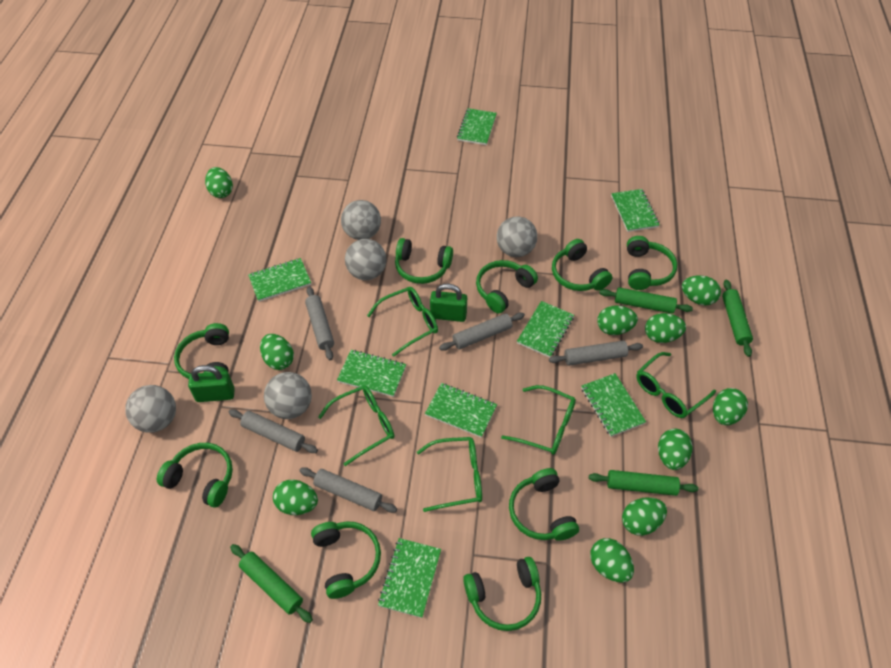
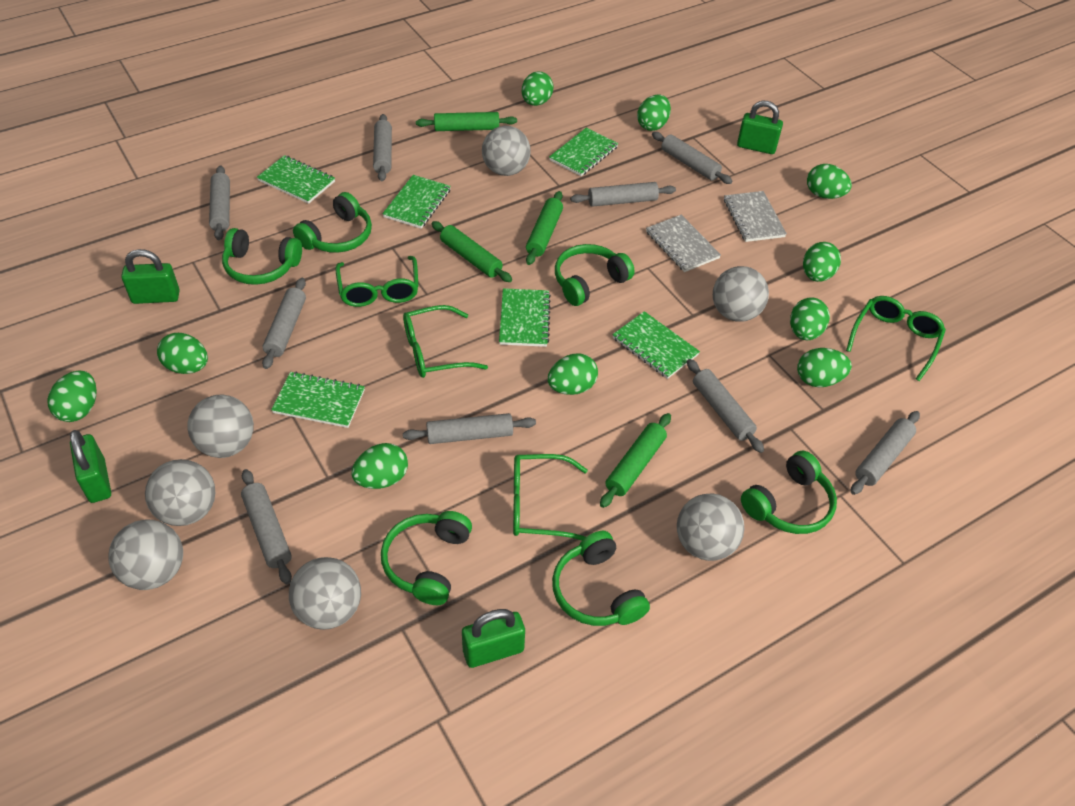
green glasses: [318,385,395,466] [367,287,438,357] [417,437,482,512] [501,385,576,455] [636,352,716,418] = 5 -> [335,256,418,307] [403,305,488,378] [513,454,588,540] [846,296,946,381] = 4
green headphones: [157,443,233,507] [174,323,229,379] [311,521,381,599] [395,238,453,284] [463,557,541,631] [476,260,538,313] [509,468,579,541] [552,239,612,291] [627,236,677,290] = 9 -> [222,228,302,285] [293,192,372,253] [381,511,472,605] [552,531,650,626] [555,244,635,306] [741,451,837,534] = 6
green notebook: [248,258,311,302] [337,350,406,397] [378,538,441,618] [425,383,497,438] [457,108,497,145] [517,301,574,358] [581,373,646,437] [611,189,660,232] = 8 -> [257,155,335,204] [271,371,365,428] [382,175,451,229] [499,288,551,347] [549,128,618,176] [612,311,700,379] = 6
green padlock: [188,365,235,402] [430,284,467,322] = 2 -> [70,430,111,503] [121,249,180,304] [462,609,525,668] [737,101,783,154] = 4
grey ball: [125,385,176,433] [264,372,312,419] [341,200,381,240] [345,239,386,280] [497,216,537,257] = 5 -> [108,519,183,590] [145,459,215,526] [187,395,254,458] [289,557,361,630] [482,126,531,176] [677,493,744,561] [713,266,769,322] = 7
grey notebook: none = 0 -> [646,215,721,272] [724,191,787,242] = 2
grey rolling pin: [229,409,318,453] [299,467,397,513] [305,286,334,360] [439,312,525,351] [549,341,643,366] = 5 -> [209,166,230,240] [241,469,292,585] [262,278,306,369] [373,114,392,181] [403,413,536,444] [570,182,676,207] [652,132,732,184] [687,359,764,453] [851,411,920,495] = 9

